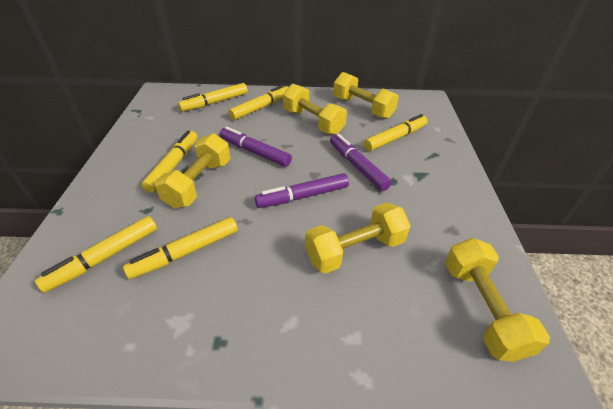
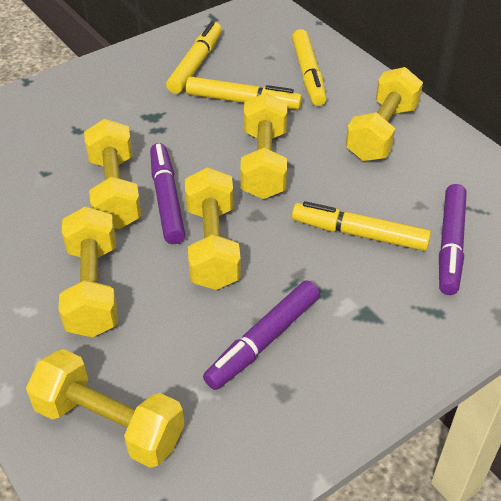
yellow dumbbell: [155,134,231,208] [283,84,347,135] [305,202,411,274] [333,72,399,119] [445,238,550,362] = 5 -> [26,349,185,468] [59,206,118,337] [84,119,142,229] [185,167,241,290] [240,93,287,199] [346,67,423,161] = 6
yellow marker: [35,216,157,293] [123,217,238,279] [141,130,198,193] [178,83,248,112] [229,85,288,120] [364,114,428,151] = 6 -> [166,21,222,94] [186,77,302,109] [292,29,327,106] [292,201,431,251] = 4

